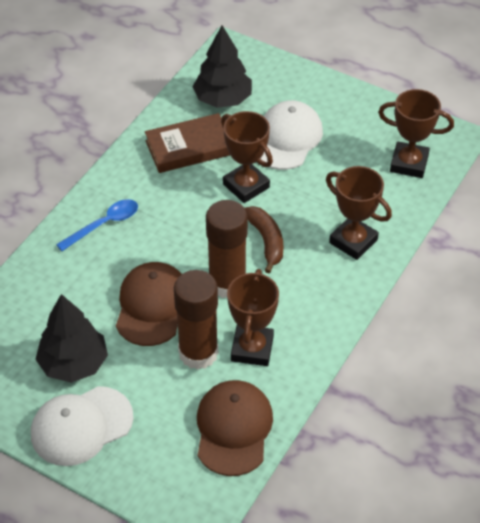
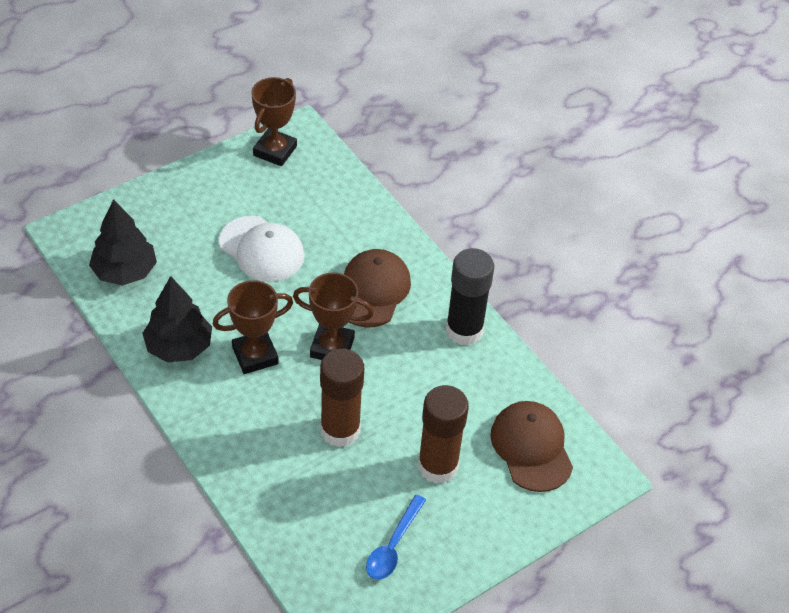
black glue stick: none = 0 -> [446,248,494,345] = 1
brown banana: [245,206,283,273] = 1 -> none = 0
brown book: [145,113,230,173] = 1 -> none = 0
brown trophy: [221,111,273,203] [227,269,279,366] [326,166,392,260] [378,89,454,178] = 4 -> [213,280,293,374] [251,77,297,166] [293,272,374,360] = 3
white cap: [31,386,134,466] [260,100,323,170] = 2 -> [219,216,304,282] = 1

